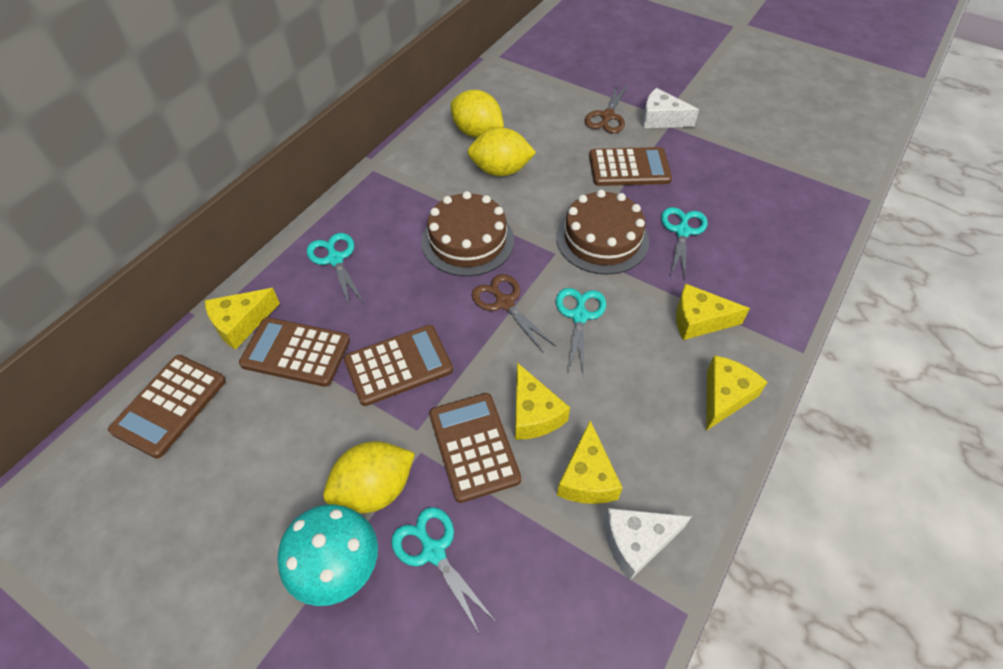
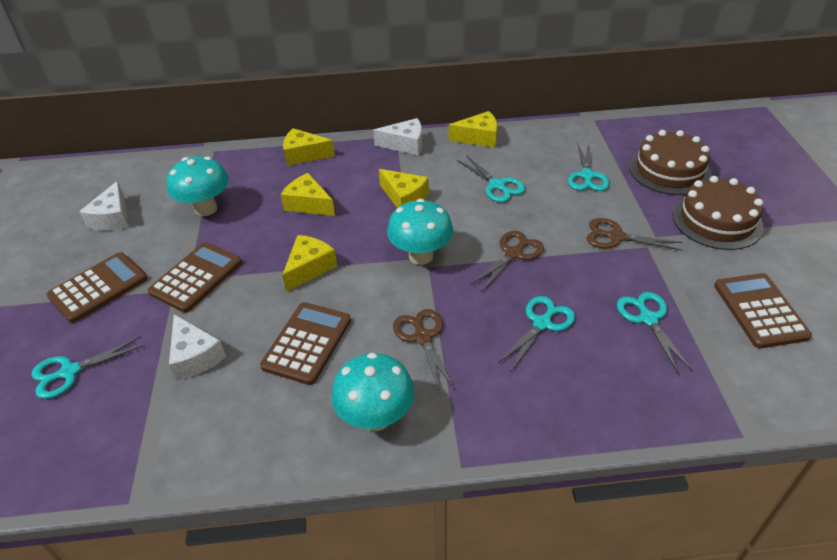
brown calculator: [108,355,226,459] [239,317,350,387] [344,325,453,406] [429,393,521,503] [589,147,672,186] = 5 -> [46,252,147,323] [148,242,242,313] [260,302,351,385] [714,273,812,348] = 4
brown scissors: [472,274,555,352] [584,84,628,133] = 2 -> [393,309,455,393] [470,231,544,292] [586,218,682,251] = 3
turquoise mushroom: [277,504,378,606] = 1 -> [166,156,229,216] [331,352,414,431] [387,199,453,265] = 3
turquoise scissors: [307,233,364,308] [391,507,496,633] [556,288,606,377] [661,207,708,280] = 4 -> [32,336,145,399] [457,155,525,202] [497,296,575,371] [568,144,609,191] [617,292,693,373] = 5
white cheese: [604,508,692,581] [643,88,699,128] = 2 -> [79,181,129,231] [169,314,226,381] [373,118,422,155] = 3
yellow lemon: [323,441,415,514] [450,90,504,138] [467,127,536,177] = 3 -> none = 0

